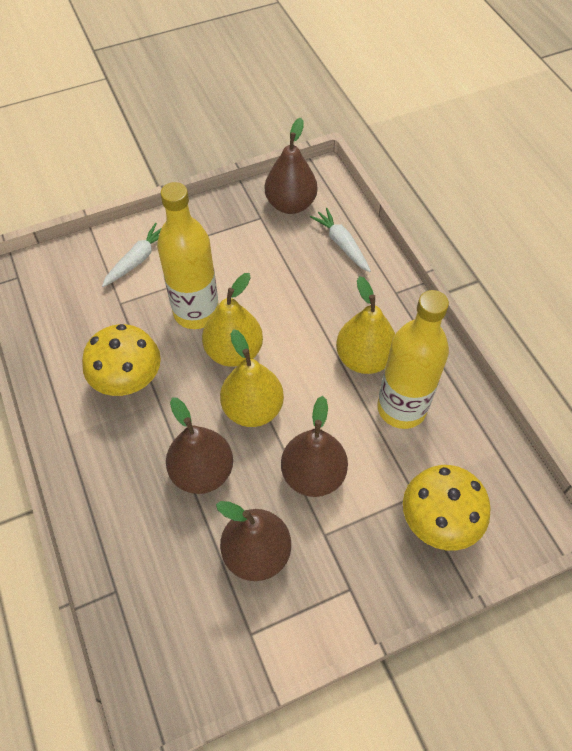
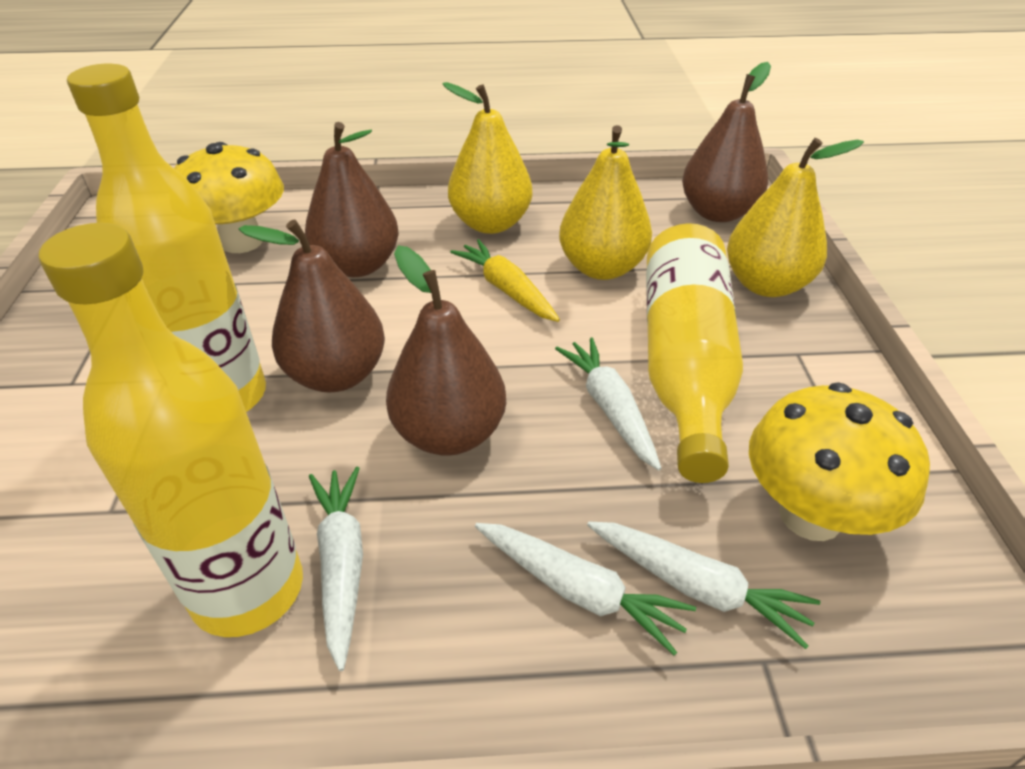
white carrot: [102,223,161,287] [310,208,371,272] = 2 -> [309,467,363,671] [475,523,696,656] [555,338,662,471] [587,521,820,649] = 4
yellow bottle: [157,182,219,329] [377,290,449,429] = 2 -> [39,223,303,637] [67,64,266,412] [646,223,743,483] = 3
yellow carrot: none = 0 -> [450,239,560,322] = 1

